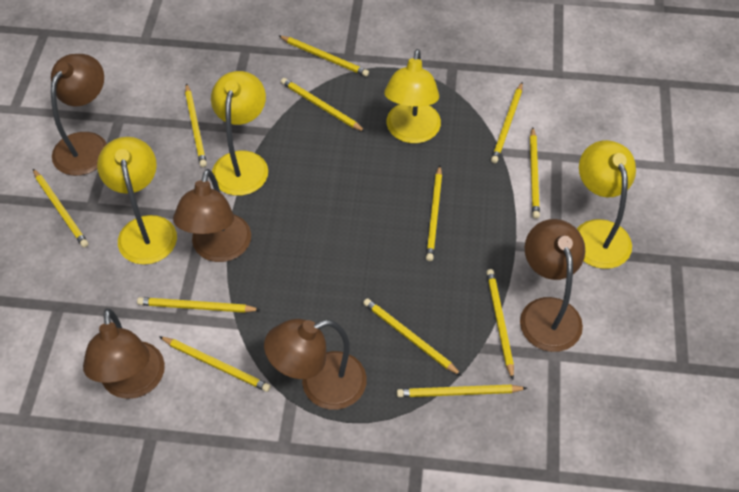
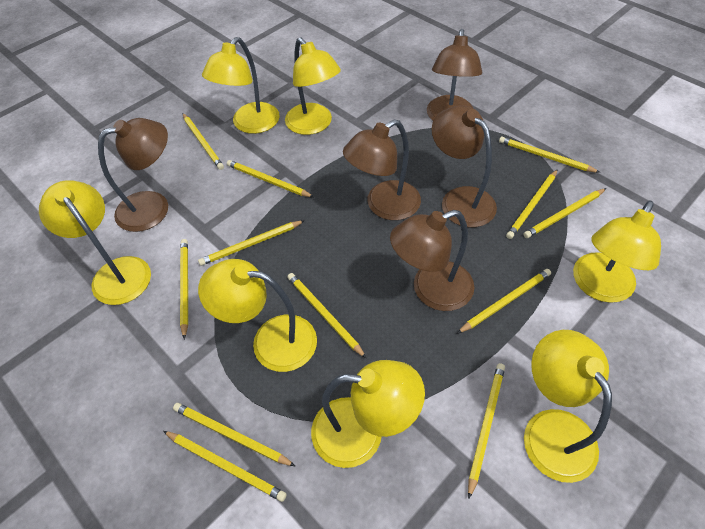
yellow lamp: [97,137,177,265] [211,71,268,196] [384,49,441,143] [577,140,636,269] = 4 -> [39,180,151,305] [198,259,317,372] [202,37,280,134] [285,38,341,135] [311,360,425,468] [524,330,612,483] [573,201,661,303] = 7

